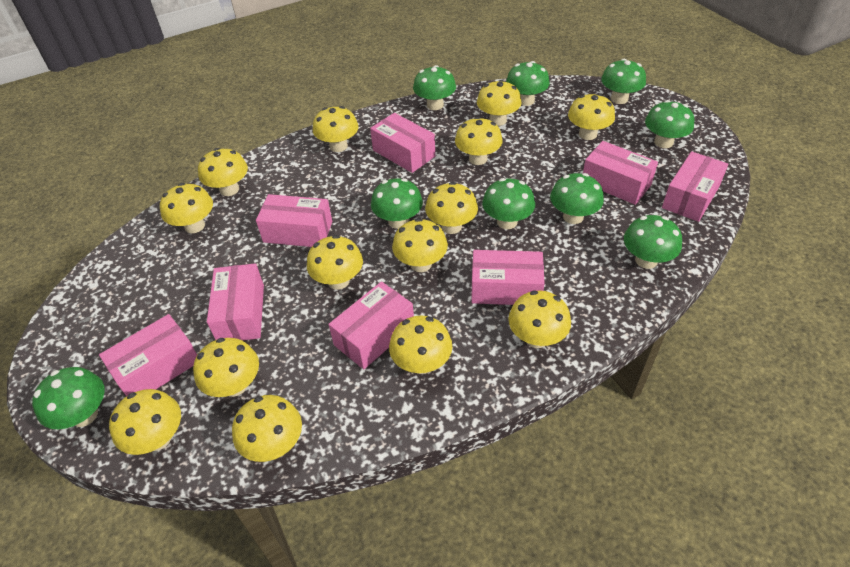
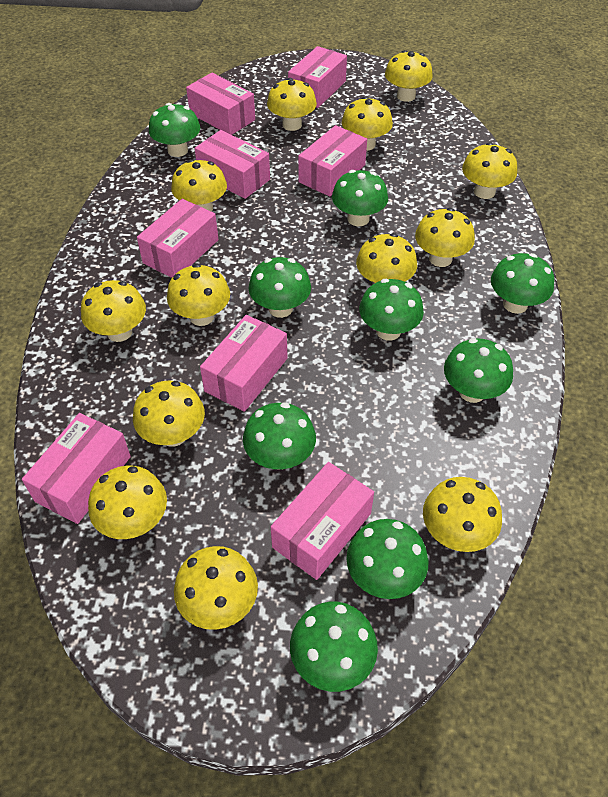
yellow mushroom: [109,389,181,455] [160,183,213,233] [193,338,259,397] [198,148,248,196] [232,395,302,462] [307,235,363,290] [313,106,358,152] [389,315,452,374] [392,218,448,272] [425,182,478,234] [455,117,503,165] [477,80,522,126] [508,290,571,348] [568,93,615,140] = 14 -> [81,280,146,342] [88,466,167,539] [133,381,205,447] [167,264,230,326] [171,159,227,212] [174,546,258,630] [267,78,317,131] [342,97,393,151] [356,233,417,285] [385,50,433,102] [415,208,475,267] [423,477,502,552] [462,142,517,199] = 13

